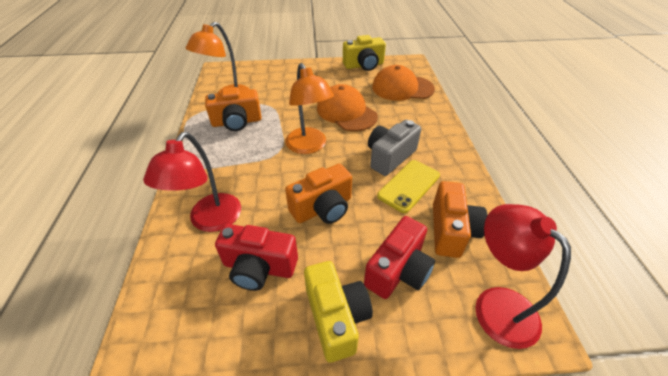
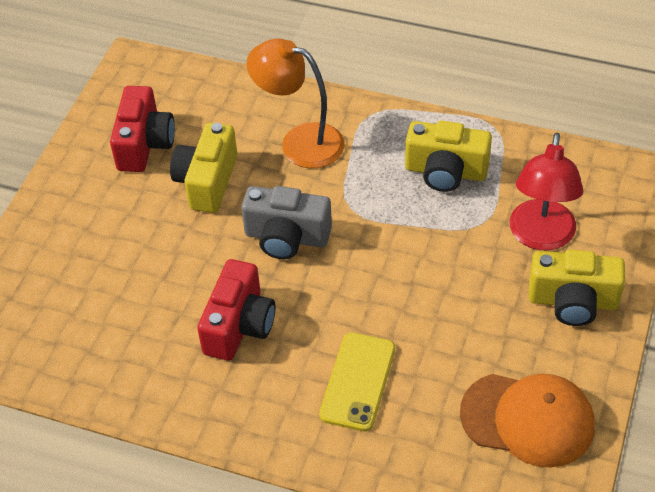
orange camera: [205,87,262,131] [285,164,352,224] [433,181,487,258] = 3 -> none = 0
orange cap: [317,84,378,131] [372,65,435,101] = 2 -> [460,374,595,468] = 1
orange lamp: [185,22,251,93] [285,63,334,154] = 2 -> [246,39,345,168] = 1
red lamp: [143,132,241,232] [475,204,571,349] = 2 -> [510,133,583,250] = 1
yellow camera: [304,261,373,363] [343,35,386,71] = 2 -> [170,122,237,213] [405,121,492,192] [529,250,625,326] = 3

